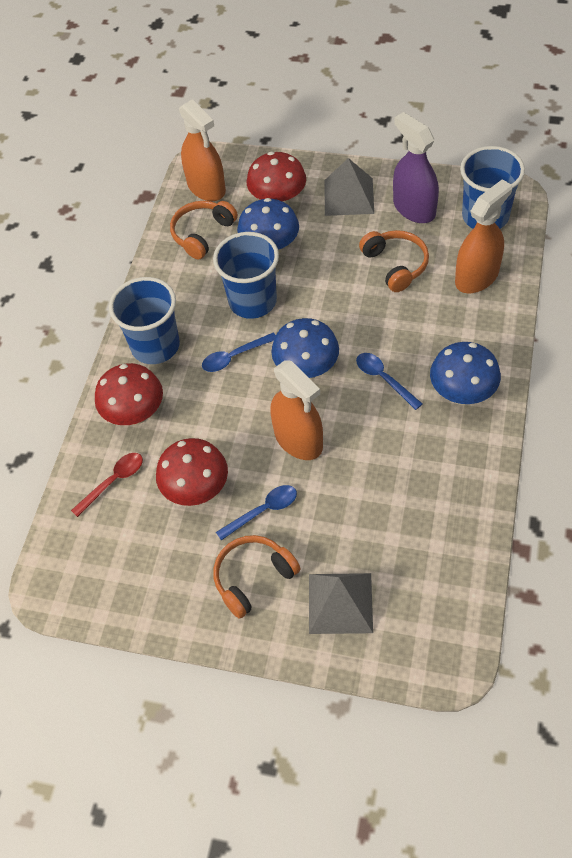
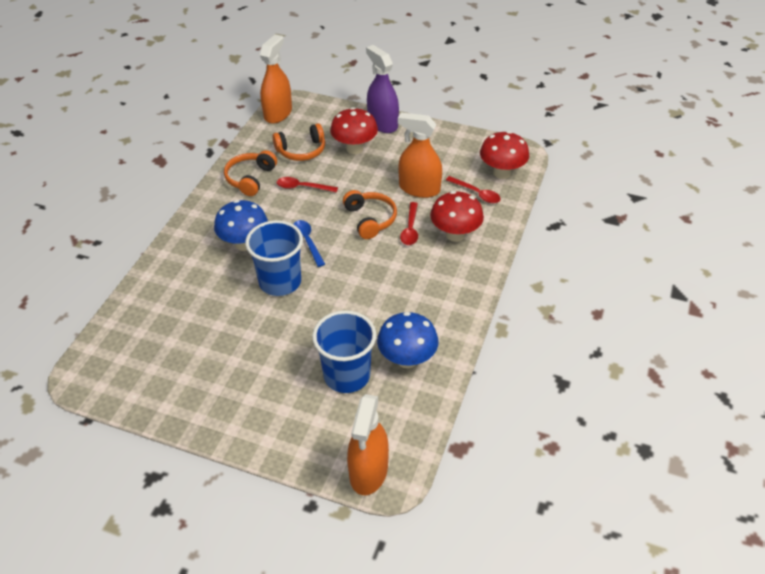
blue cup: [109,277,180,364] [213,232,279,319] [460,146,525,229] = 3 -> [245,220,303,296] [312,310,377,393] = 2
blue mushroom: [237,198,299,254] [271,318,339,379] [430,342,501,405] = 3 -> [214,200,268,251] [377,312,438,368] = 2
blue spoon: [202,332,276,372] [216,485,297,540] [356,353,423,410] = 3 -> [294,220,325,267] = 1
grey pyramid: [309,573,373,634] [324,158,374,216] = 2 -> none = 0
red spoon: [71,453,143,517] = 1 -> [277,177,338,193] [400,202,418,245] [446,176,501,203] = 3

